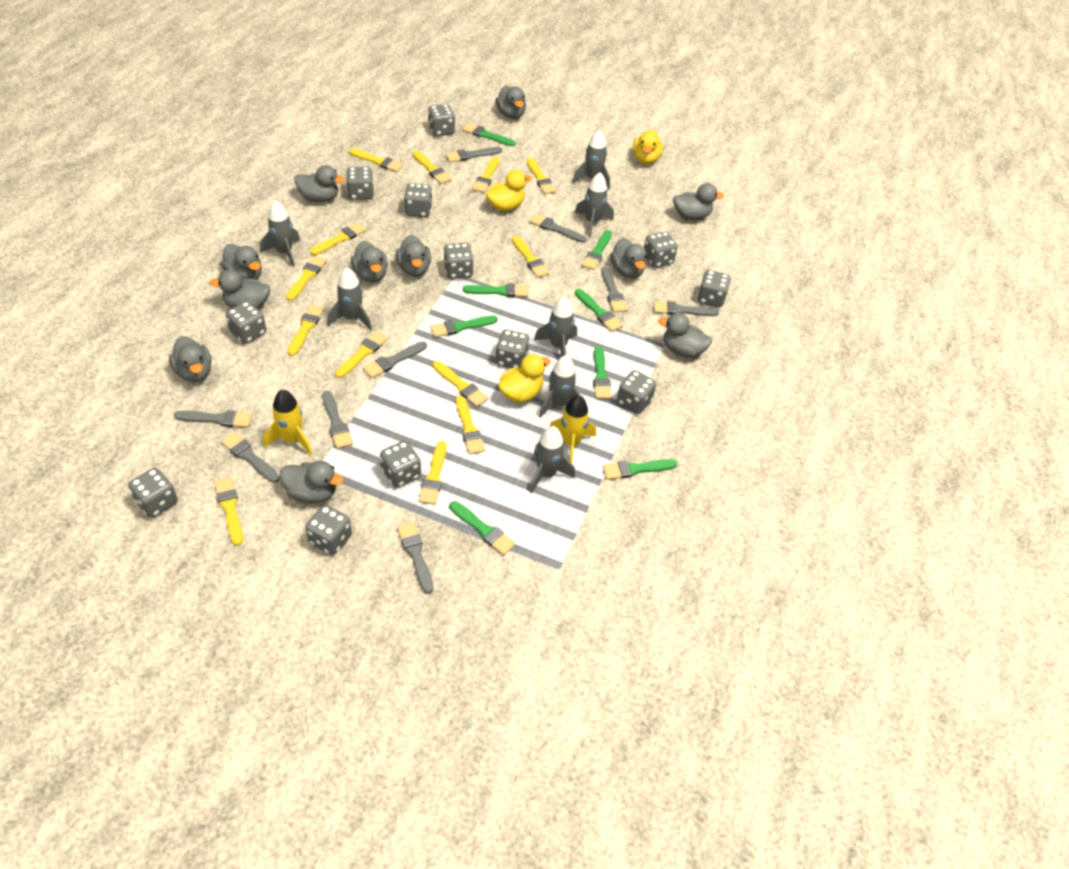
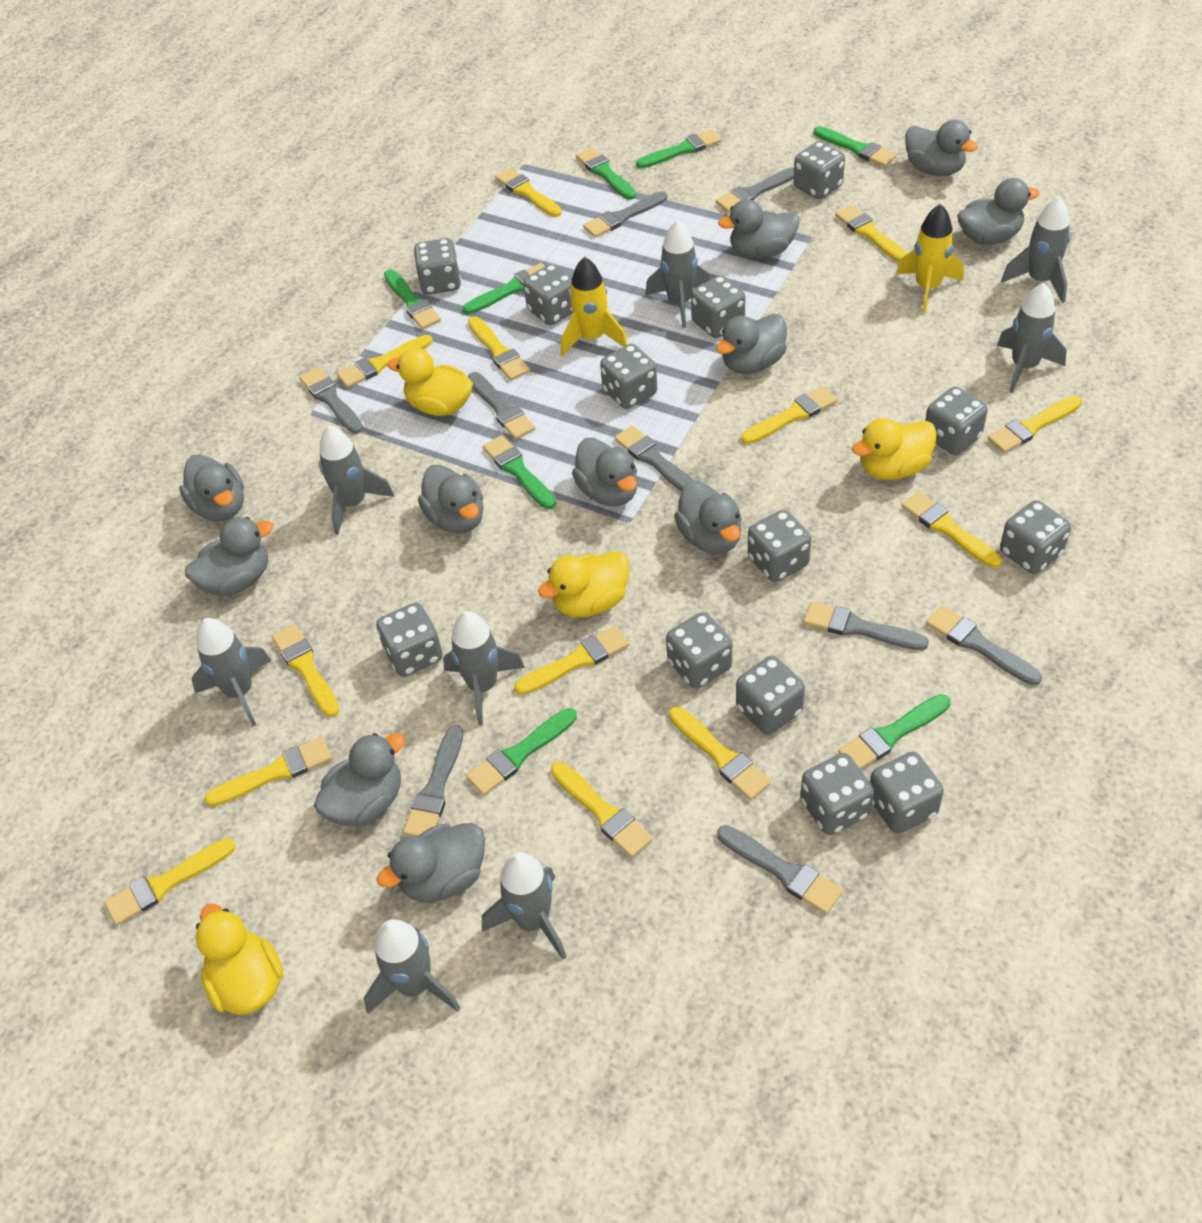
grey dice: [128,468,178,518] [226,301,266,344] [306,505,352,555] [346,167,374,200] [380,441,421,488] [404,183,432,217] [428,104,455,136] [444,243,473,279] [495,330,530,368] [617,370,656,414] [644,232,677,268] [697,270,731,308] = 12 -> [376,603,443,677] [414,238,461,295] [523,264,573,325] [600,344,657,409] [666,612,732,689] [691,275,745,338] [736,656,805,735] [748,510,811,582] [793,141,845,199] [800,753,874,835] [870,752,944,834] [925,387,988,455] [1000,500,1071,574] = 13
grey rocket: [260,201,300,267] [327,267,372,331] [530,426,575,493] [534,296,577,356] [539,355,580,418] [572,129,610,189] [575,172,614,237] = 7 -> [191,618,271,726] [319,425,394,535] [364,919,460,1014] [443,611,525,726] [482,852,566,960] [645,220,710,328] [997,283,1067,393] [1001,196,1071,303] = 8
yellow duck: [486,170,532,211] [498,354,551,403] [633,130,663,164] = 3 -> [196,903,284,1015] [387,348,473,416] [538,551,630,617] [852,418,937,480] = 4

